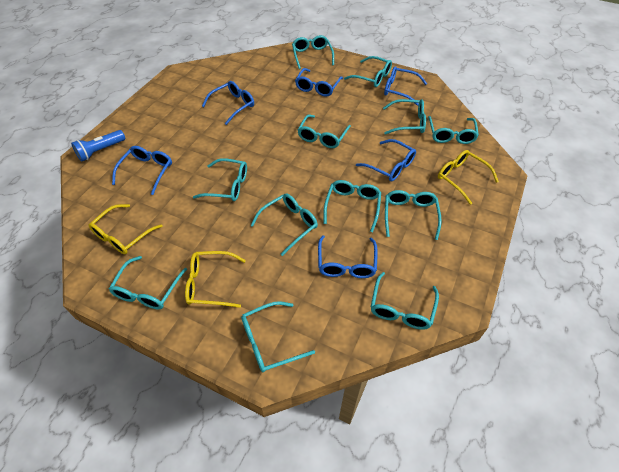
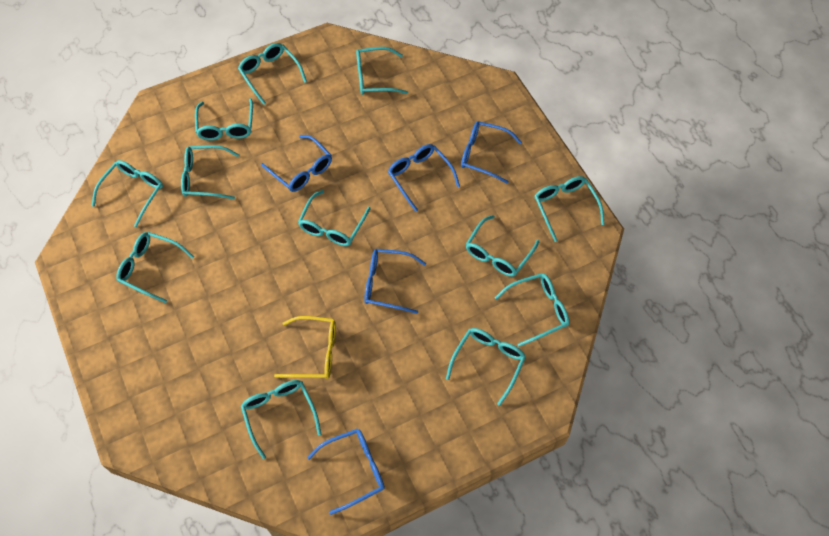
blue flashlight: [71,130,125,162] = 1 -> none = 0
blue glasses: [112,146,172,195] [202,81,254,125] [295,68,343,96] [318,235,378,278] [356,139,416,181] [384,66,427,106] = 6 -> [261,135,332,192] [307,429,385,515] [364,249,426,314] [388,144,460,212] [461,121,522,184] = 5
yellow glasses: [89,204,163,254] [185,251,246,308] [438,150,499,205] = 3 -> [274,316,336,379] = 1

